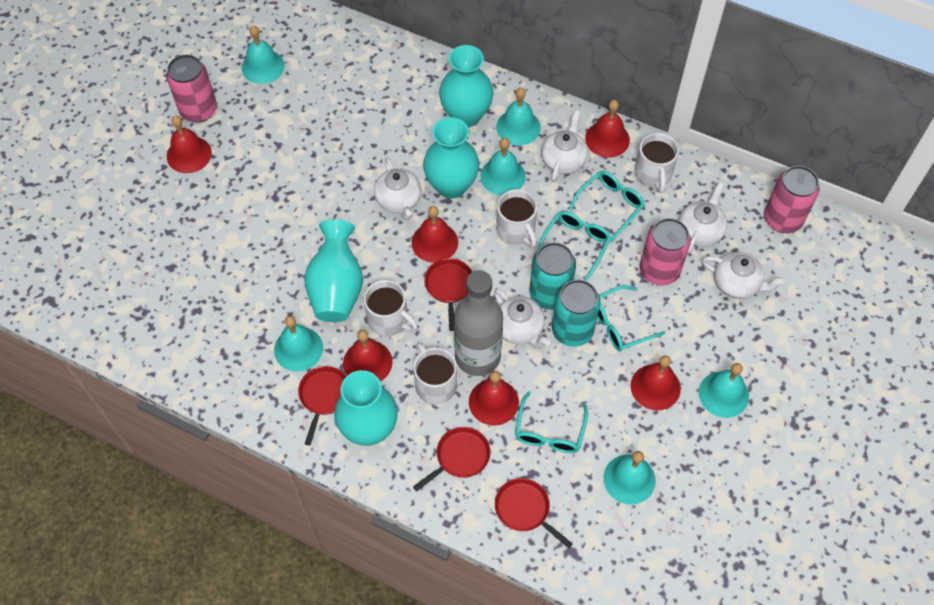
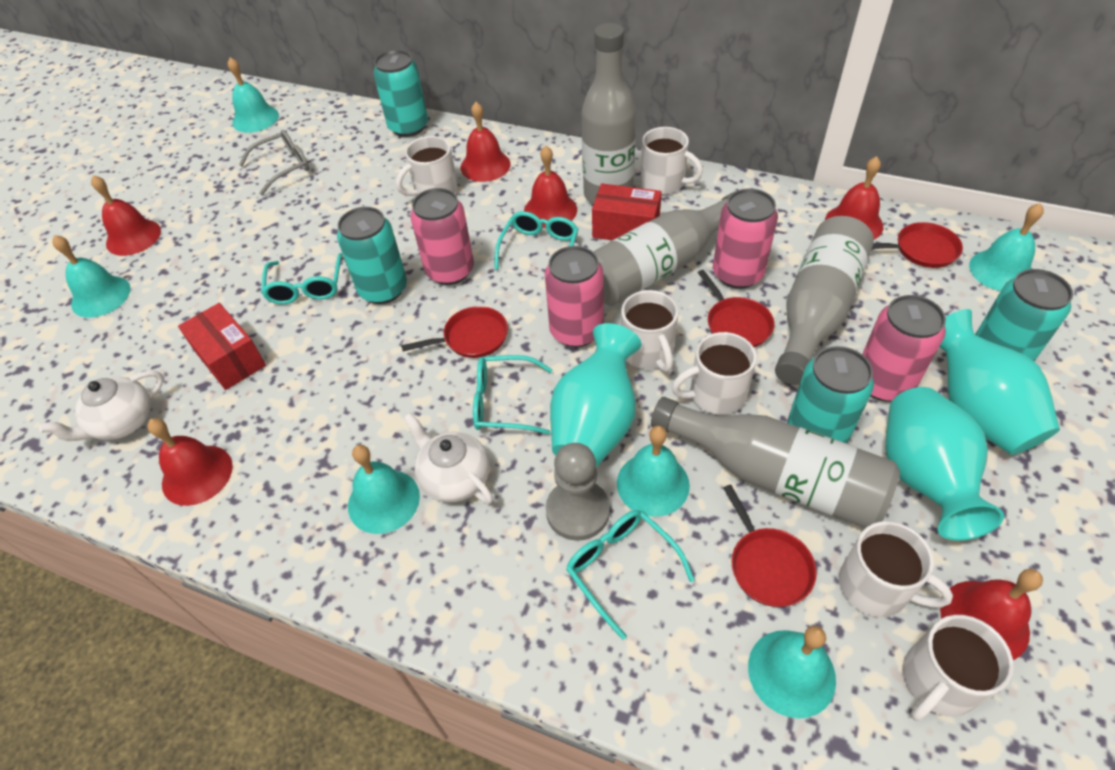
grey bottle: [454,270,503,376] = 1 -> [582,23,636,204] [593,192,734,306] [651,397,900,528] [775,216,874,385] = 4
grey glasses: none = 0 -> [239,130,309,195] = 1
grey pawn: none = 0 -> [546,443,610,541] = 1
pink can: [166,55,217,123] [640,218,691,286] [764,166,820,233] = 3 -> [410,188,474,285] [545,246,604,347] [713,189,778,289] [862,295,946,402] = 4
red box: none = 0 -> [178,303,266,390] [592,183,662,240] = 2
turquoise can: [529,242,576,310] [552,280,600,347] = 2 -> [337,207,407,304] [373,50,428,137] [787,346,874,444] [975,269,1073,362] = 4
turquoise vase: [304,219,363,322] [334,370,398,446] [423,117,479,199] [439,45,493,127] = 4 -> [550,323,641,467] [885,387,1004,541] [940,309,1060,455] = 3
white mug: [364,280,418,336] [413,343,457,404] [496,189,537,248] [634,133,679,193] = 4 -> [396,136,458,196] [621,290,679,372] [640,127,703,194] [672,332,757,415] [839,521,953,617] [903,615,1014,721] = 6
white teapot: [374,158,421,220] [494,289,550,348] [541,110,588,181] [678,182,727,254] [702,252,786,299] = 5 -> [39,371,164,441] [404,413,493,504] = 2

